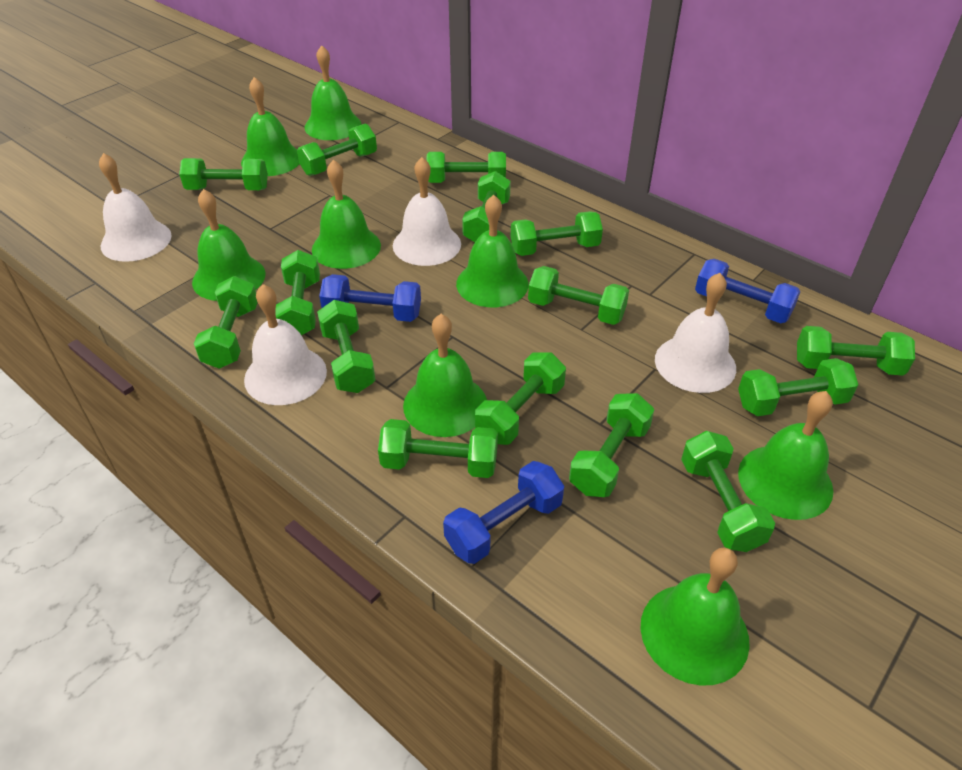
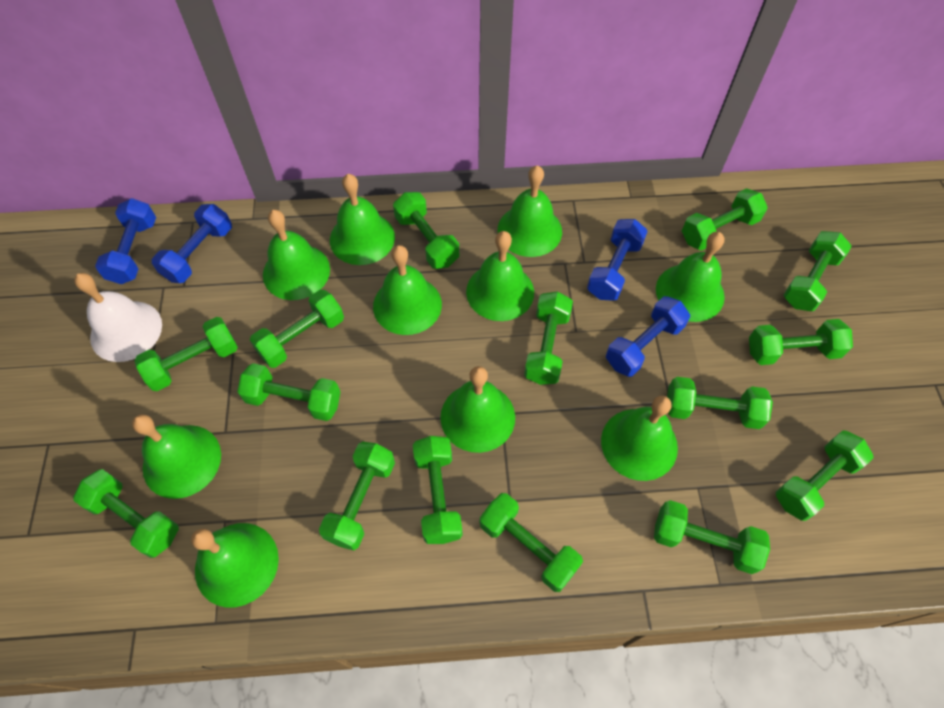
blue dumbbell: [319,274,421,322] [443,461,564,564] [695,259,801,323] = 3 -> [95,198,156,284] [152,204,232,283] [587,219,648,301] [606,296,690,377] = 4
green bell: [192,189,266,301] [241,77,299,176] [305,45,362,140] [312,160,381,269] [403,314,487,437] [456,195,529,307] [641,547,750,686] [738,391,833,520] = 8 -> [132,414,221,499] [191,523,279,607] [263,210,330,300] [330,174,395,265] [373,245,442,335] [440,366,515,453] [466,231,534,321] [498,165,562,257] [601,396,678,481] [656,232,725,322] = 10
white bell: [99,153,172,262] [244,284,327,405] [393,157,461,266] [655,273,736,393] = 4 -> [74,273,162,362] = 1

